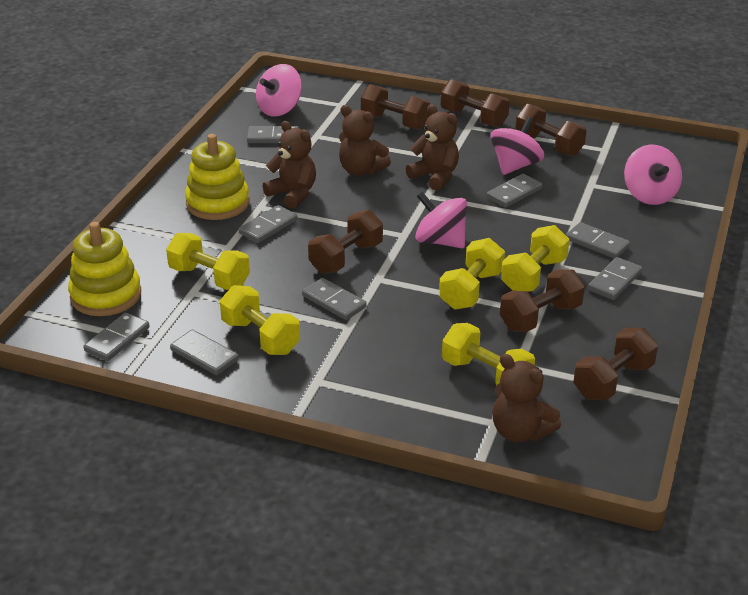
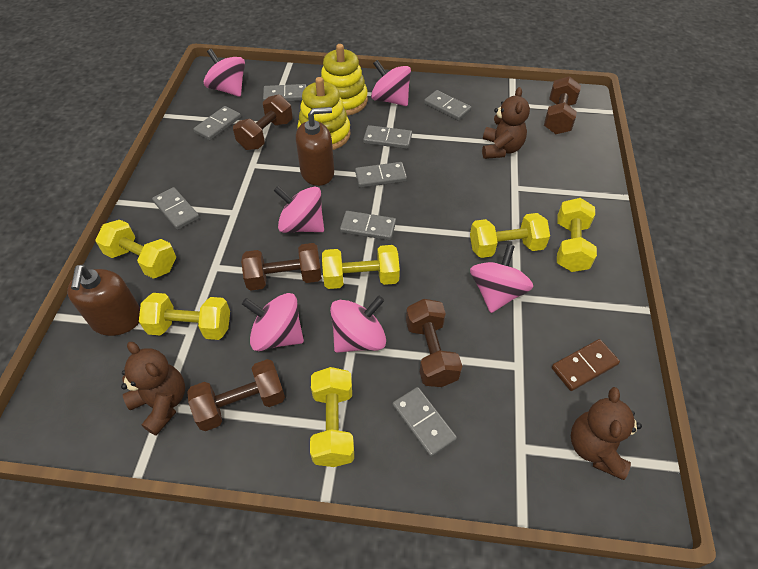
brown domino: none = 0 -> [552,339,620,391] = 1
brown dumbbell: [308,210,383,274] [361,84,430,130] [441,79,510,128] [500,269,585,332] [515,104,587,156] [573,328,658,401] = 6 -> [187,359,285,431] [233,94,293,150] [241,243,322,291] [406,299,463,387] [544,76,581,134] = 5
brown soap dispenser: none = 0 -> [67,264,140,336] [296,107,334,186] = 2
brown teddy bear: [263,121,316,209] [339,105,391,176] [406,104,459,191] [492,354,561,443] = 4 -> [121,342,185,436] [482,87,530,159] [571,387,642,480] = 3
pink spinning top: [256,64,302,116] [415,192,467,248] [491,117,544,175] [624,145,682,205] = 4 -> [204,49,245,97] [242,293,304,351] [274,186,324,233] [330,296,386,353] [371,60,411,106] [470,244,533,313] = 6
yellow dumbbell: [166,233,250,290] [220,285,300,355] [439,238,505,310] [442,323,535,386] [501,225,570,292] = 5 -> [96,220,176,279] [139,293,230,340] [310,367,354,467] [322,245,400,289] [470,213,550,258] [557,198,597,272] = 6

